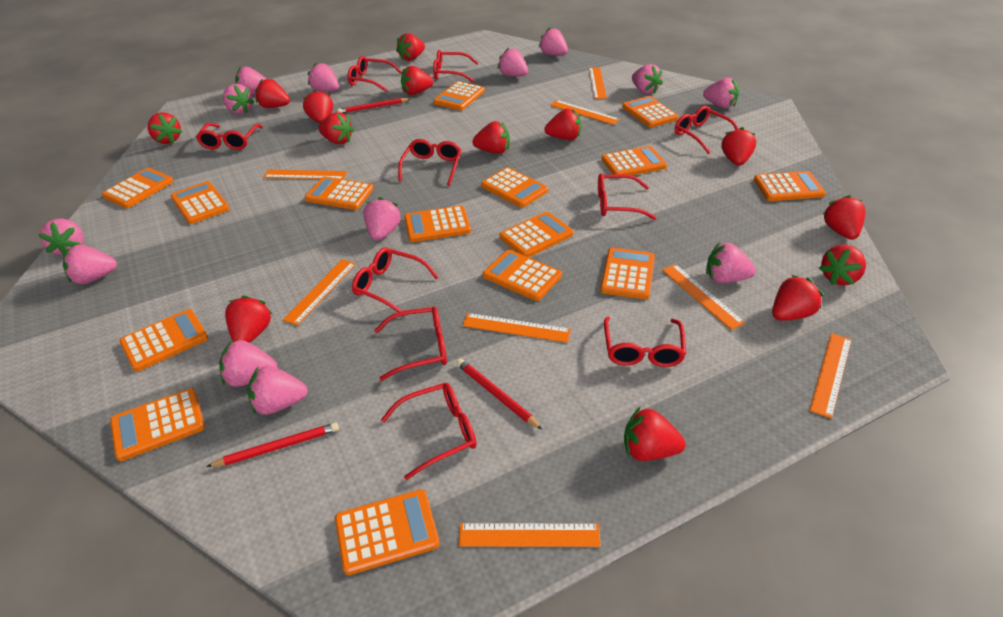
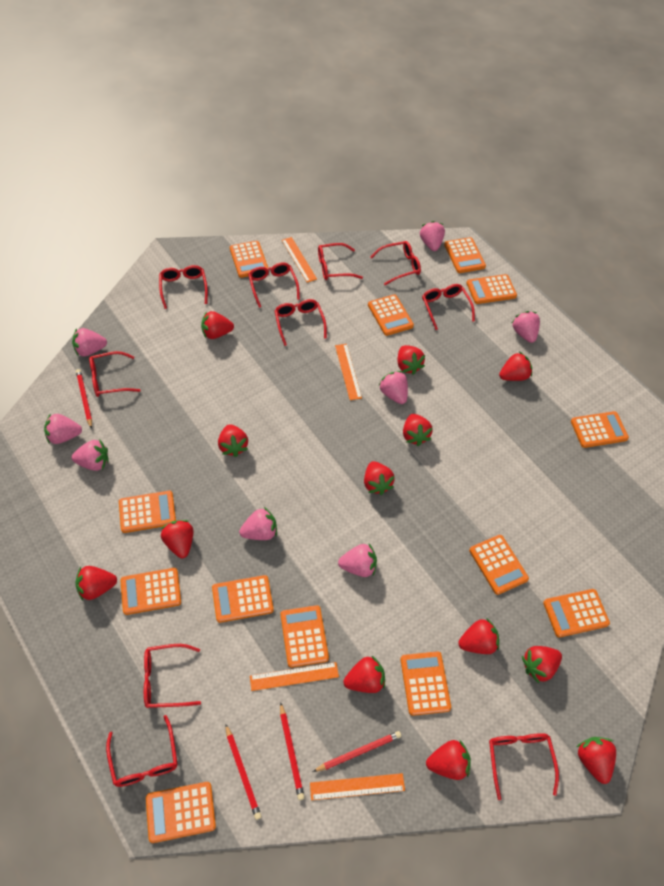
orange calculator: [102,168,174,208] [110,388,205,461] [119,309,208,372] [171,181,230,224] [305,176,374,210] [335,489,440,575] [404,205,471,242] [434,81,485,110] [481,167,548,208] [483,250,562,301] [500,212,574,257] [600,248,655,299] [601,146,667,175] [622,96,679,128] [754,171,826,201] = 15 -> [119,491,176,533] [120,568,181,615] [146,782,216,843] [212,575,274,623] [230,241,269,278] [281,605,329,668] [368,294,414,336] [400,651,451,716] [444,237,486,273] [467,274,517,304] [469,535,529,595] [543,589,610,638] [571,411,629,448] = 13
orange ruler: [263,169,347,179] [283,259,356,326] [459,523,601,547] [462,313,571,343] [550,100,620,125] [589,68,607,99] [662,264,745,330] [809,333,851,419] = 8 -> [250,662,339,691] [282,237,317,282] [310,773,405,800] [335,344,362,400] = 4
pink strawberry: [38,219,84,256] [63,245,117,284] [219,340,277,387] [223,84,254,114] [235,67,266,95] [247,366,308,415] [308,62,339,92] [363,197,401,241] [497,47,528,77] [539,28,568,56] [632,64,663,94] [703,77,739,108] [706,242,756,283] = 13 -> [44,413,82,444] [72,328,107,357] [72,440,109,471] [239,507,277,540] [338,544,377,577] [378,371,408,404] [420,221,445,251] [512,311,540,343] = 8
red pencil: [206,422,339,467] [337,98,410,113] [456,359,543,430] = 3 -> [76,369,92,429] [225,724,262,820] [280,702,305,800] [313,731,401,772] = 4
red strawberry: [148,112,183,144] [225,295,272,343] [255,79,290,108] [303,90,333,124] [319,112,354,144] [396,33,425,61] [401,66,433,95] [472,121,510,154] [545,108,581,140] [624,406,686,461] [722,127,756,166] [772,275,823,320] [819,245,866,285] [822,195,865,240] = 14 -> [75,566,117,601] [161,520,194,558] [201,311,234,339] [218,424,248,457] [343,656,385,693] [364,461,395,495] [397,345,425,375] [403,414,433,446] [426,740,471,780] [458,618,499,654] [499,352,532,381] [522,646,562,683] [577,737,616,784] = 13

